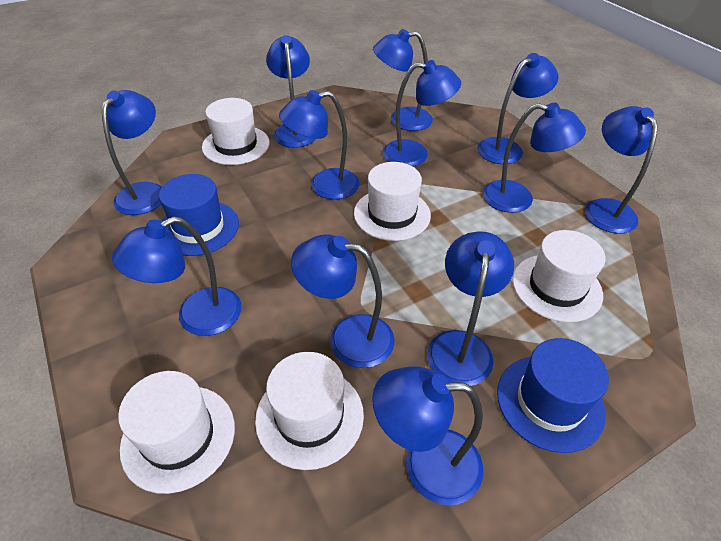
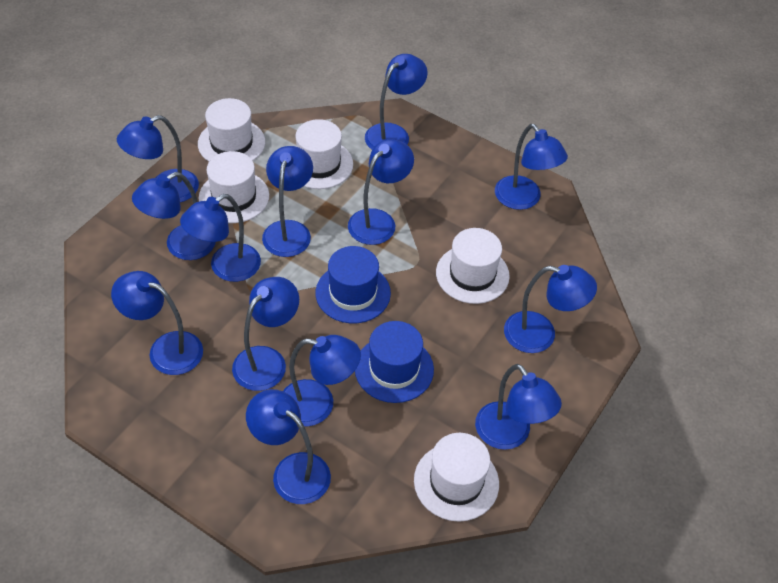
blue lamp: [102,90,162,215] [112,217,242,336] [266,35,315,148] [279,90,359,200] [291,234,395,368] [372,366,483,505] [373,29,433,131] [382,60,461,167] [427,231,514,386] [477,53,559,164] [483,103,586,213] [585,106,658,234] = 12 -> [111,271,203,375] [117,115,199,202] [132,172,216,260] [180,194,261,282] [232,277,299,391] [246,389,331,504] [262,146,313,257] [283,335,361,426] [348,139,414,245] [365,54,428,150] [475,364,562,450] [495,124,568,210] [504,265,597,353] = 13

